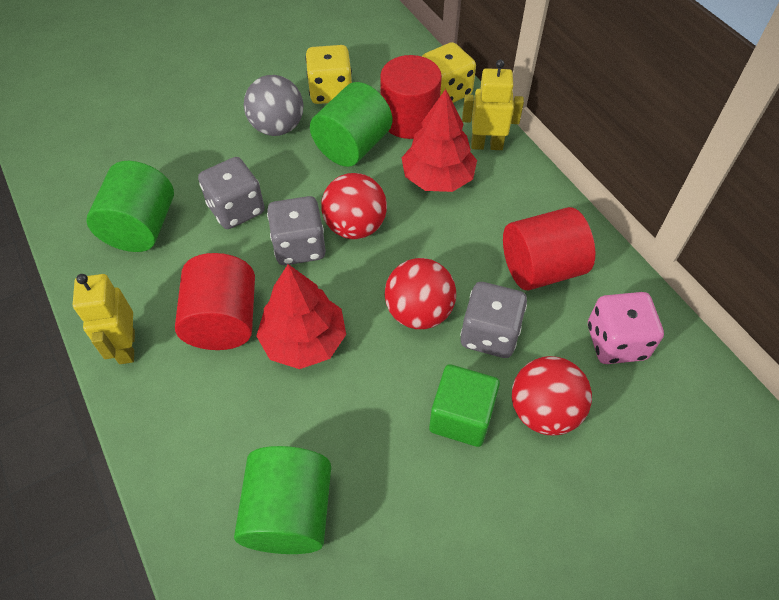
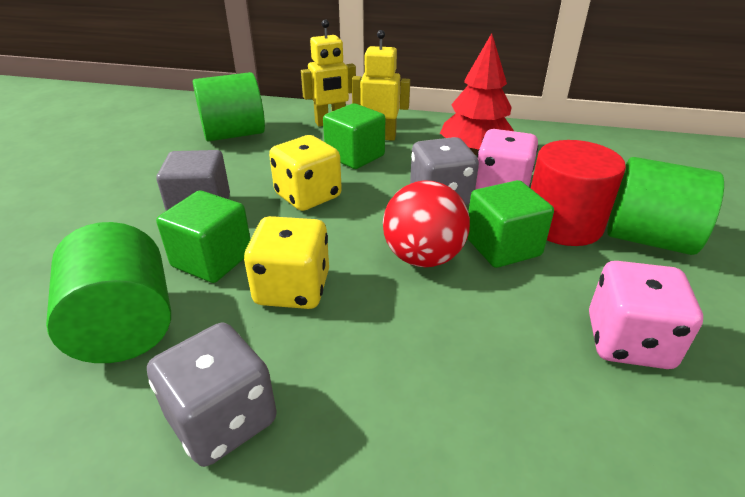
green cube: [429,364,500,447] = 1 -> [156,191,251,283] [323,103,385,169] [467,180,554,268] = 3
grey ball: [244,75,304,136] = 1 -> none = 0
grey cube: none = 0 -> [156,150,230,211] = 1
grey dice: [198,157,265,229] [267,196,326,265] [460,282,527,358] = 3 -> [147,323,277,467] [410,137,479,205] = 2
pink dice: [588,292,664,364] = 1 -> [475,129,538,190] [589,261,703,369] = 2
red ball: [321,173,387,239] [385,258,456,329] [512,356,592,435] = 3 -> [383,180,470,267] = 1
red cylinder: [175,253,255,350] [380,55,442,139] [503,207,595,291] = 3 -> [531,140,626,246] = 1
red tree: [256,264,346,369] [402,89,477,192] = 2 -> [440,33,514,155] = 1

